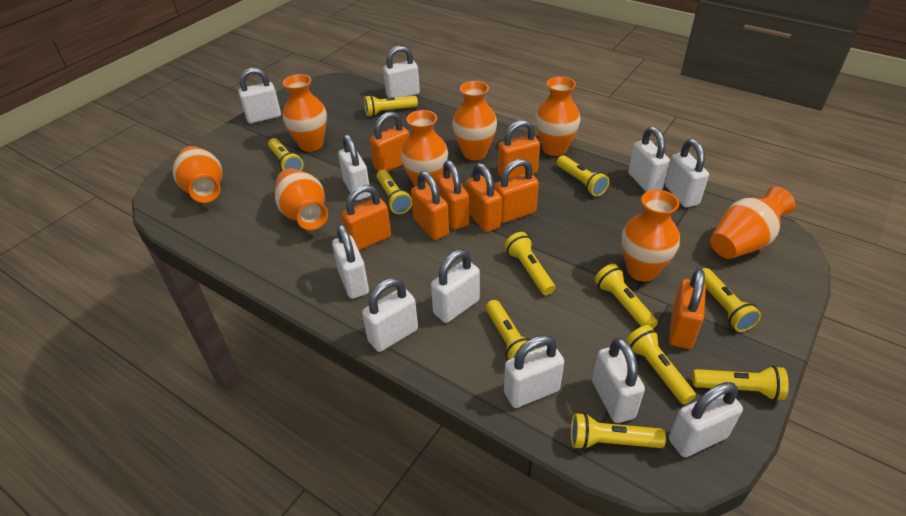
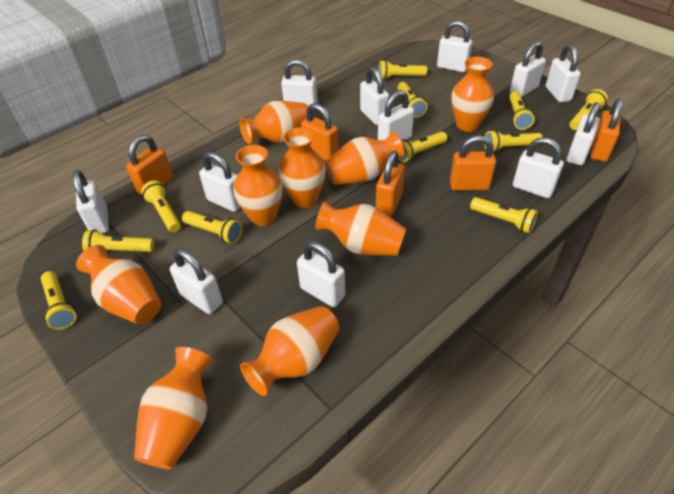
orange padlock: [341,185,391,250] [370,112,409,171] [411,171,449,240] [436,160,469,229] [466,163,502,232] [494,159,539,223] [498,120,540,179] [669,269,706,349] = 8 -> [126,135,173,195] [301,103,339,161] [376,151,405,217] [450,135,496,191] [590,98,623,162] = 5
orange vase: [173,146,222,203] [275,168,328,230] [283,74,327,152] [401,110,448,187] [452,81,497,160] [535,76,580,156] [622,190,680,282] [710,186,796,259] = 8 -> [76,245,161,325] [134,347,213,469] [234,145,283,226] [240,101,308,144] [240,306,339,396] [278,127,326,208] [315,201,406,256] [325,131,404,185] [451,57,494,132] = 9
white padlock: [238,68,281,123] [332,224,369,299] [338,134,371,201] [362,278,418,352] [383,46,420,98] [431,249,480,323] [504,335,564,408] [592,338,645,423] [628,126,670,192] [665,139,709,207] [669,382,743,457] = 11 -> [72,170,109,233] [170,249,223,314] [199,152,240,212] [281,59,318,111] [297,241,345,307] [360,67,389,125] [378,90,414,140] [437,21,473,72] [510,41,546,97] [513,137,564,198] [546,44,581,102] [567,102,600,165] = 12

